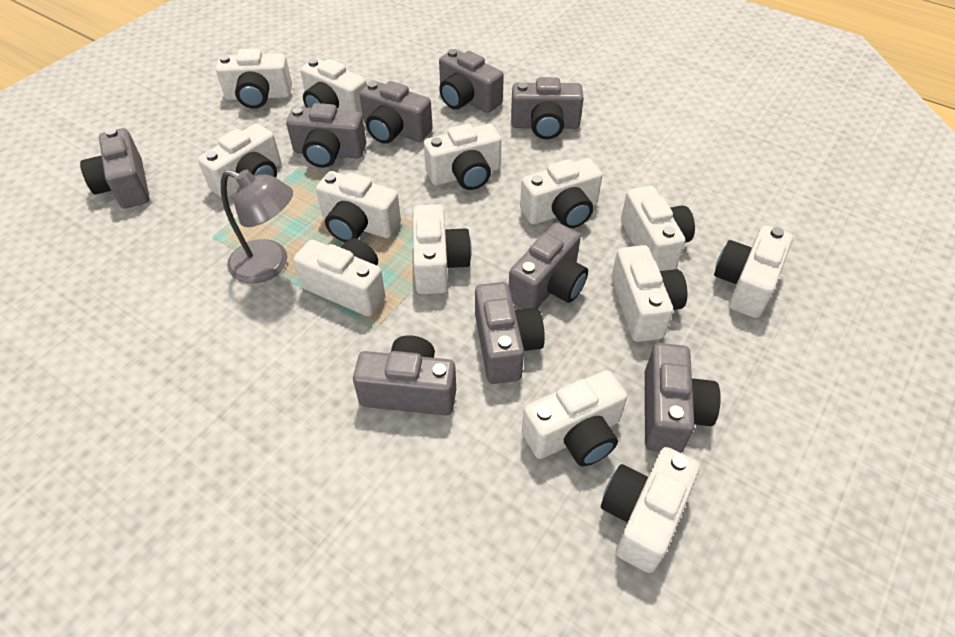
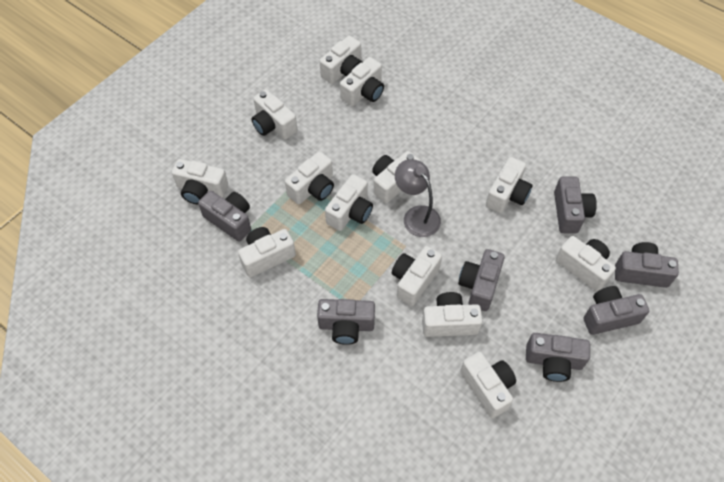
grey camera: [80,128,150,209] [286,103,366,168] [353,335,456,415] [360,81,433,144] [439,49,504,113] [475,282,545,384] [509,223,588,309] [511,77,584,139] [645,343,721,453] = 9 -> [198,191,251,242] [317,299,375,345] [458,249,505,311] [526,333,590,382] [554,176,597,234] [583,286,649,335] [615,242,679,288] = 7

